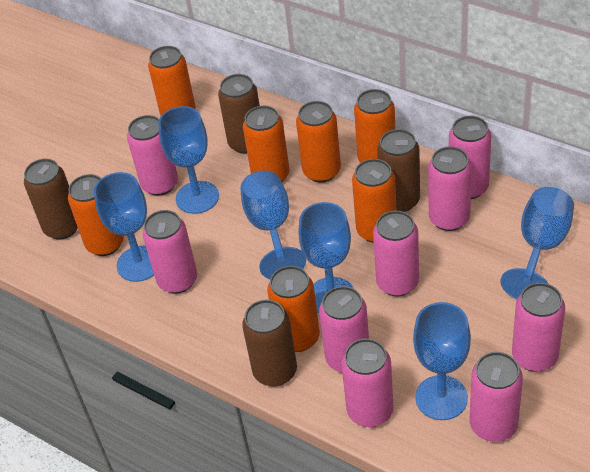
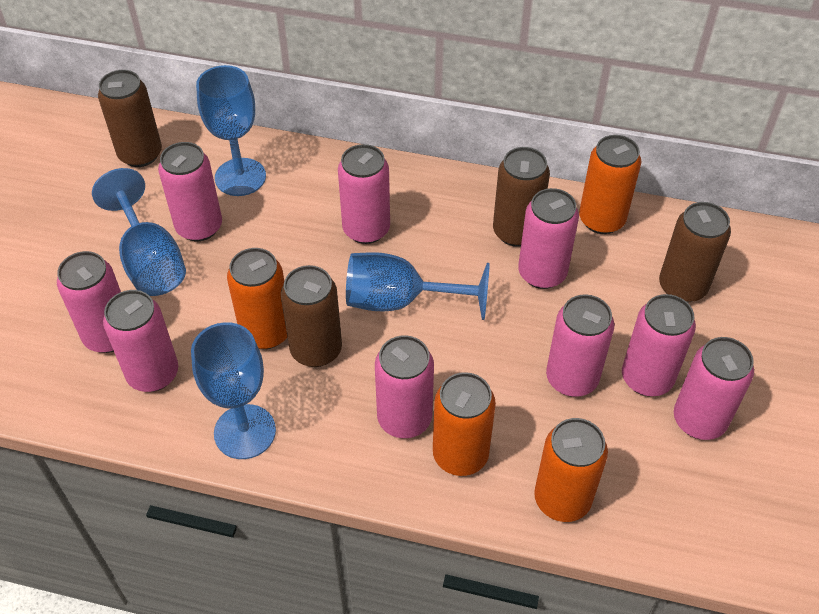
blue goblet: [94,172,154,282] [158,106,219,214] [240,170,306,279] [298,202,354,313] [413,302,471,420] [500,187,574,299] = 6 -> [92,168,186,296] [191,322,276,459] [196,65,266,196] [346,252,490,320] = 4
orange can: [68,174,124,256] [148,46,196,115] [243,106,290,182] [267,266,320,352] [296,101,341,183] [352,159,397,243] [354,89,395,163] = 7 -> [227,248,287,349] [433,372,496,476] [534,418,608,522] [579,135,641,234] = 4

